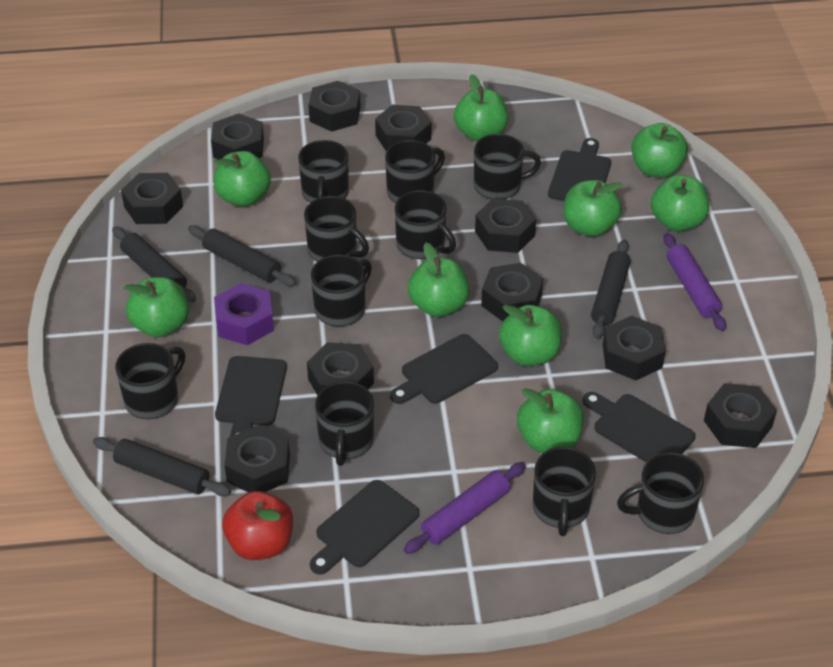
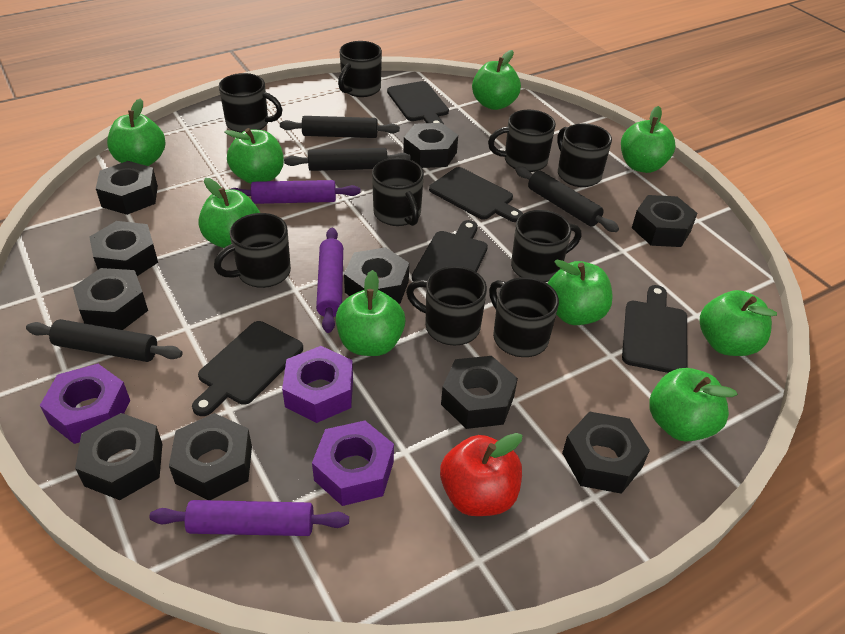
black mug: [115,343,185,419] [298,140,349,203] [304,196,369,262] [311,255,372,327] [315,381,374,466] [385,140,445,203] [395,190,456,259] [474,134,541,199] [533,447,596,536] [617,452,704,534] = 10 -> [214,213,291,288] [219,73,283,133] [338,41,382,97] [372,158,424,226] [406,266,487,345] [488,110,556,172] [489,277,559,357] [511,210,581,282] [557,123,612,187] = 9
purple nut: [214,283,274,345] = 1 -> [40,364,130,444] [282,346,353,423] [312,421,394,506] = 3
purple rolling pin: [404,462,526,554] [663,233,726,331] = 2 -> [150,500,349,536] [229,180,360,204] [316,228,343,333] = 3

